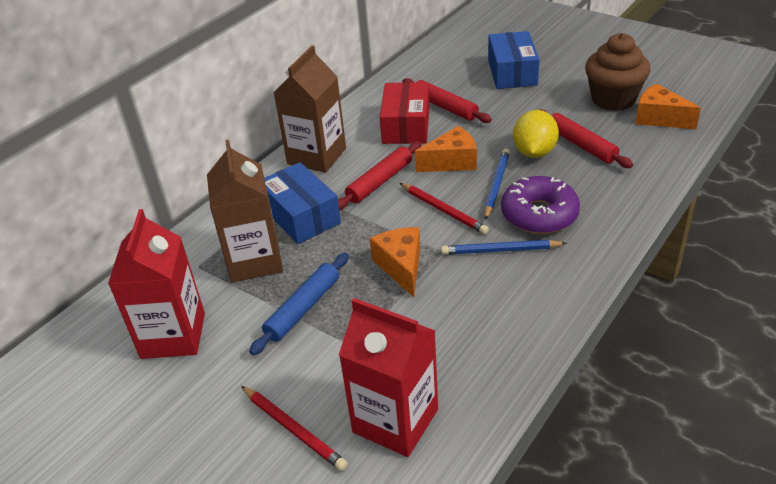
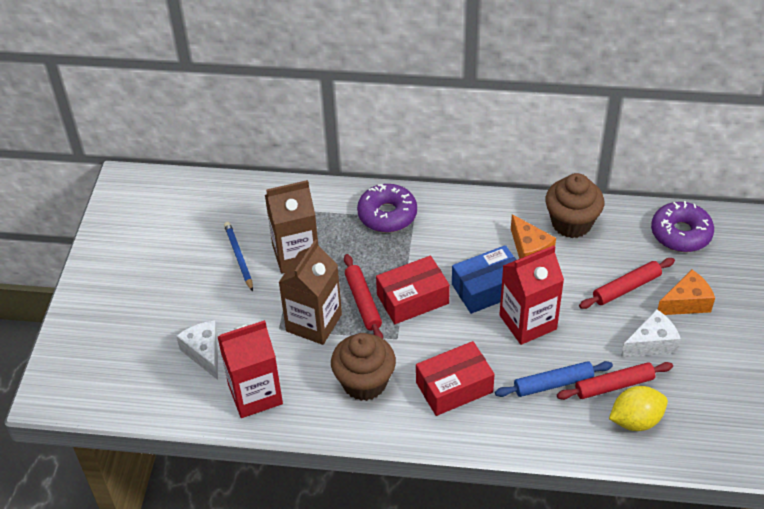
blue box: [264,162,341,244] [488,31,540,89] = 2 -> [452,245,516,314] = 1
blue pencil: [441,240,567,255] [484,149,510,220] = 2 -> [224,222,253,291] = 1
brown cupcake: [585,33,651,111] = 1 -> [331,333,396,401] [545,173,604,238] = 2
orange cheese: [370,227,420,297] [415,126,477,172] [635,83,701,129] = 3 -> [511,214,556,259] [657,270,715,315] = 2
purple donut: [501,176,580,234] = 1 -> [357,184,417,233] [651,201,714,252] = 2
red box: [380,82,429,144] = 1 -> [376,256,450,324] [416,341,495,416] = 2
red pencil: [241,386,348,471] [400,183,489,234] = 2 -> none = 0
white cheese: none = 0 -> [176,320,218,380] [621,309,681,358] = 2

